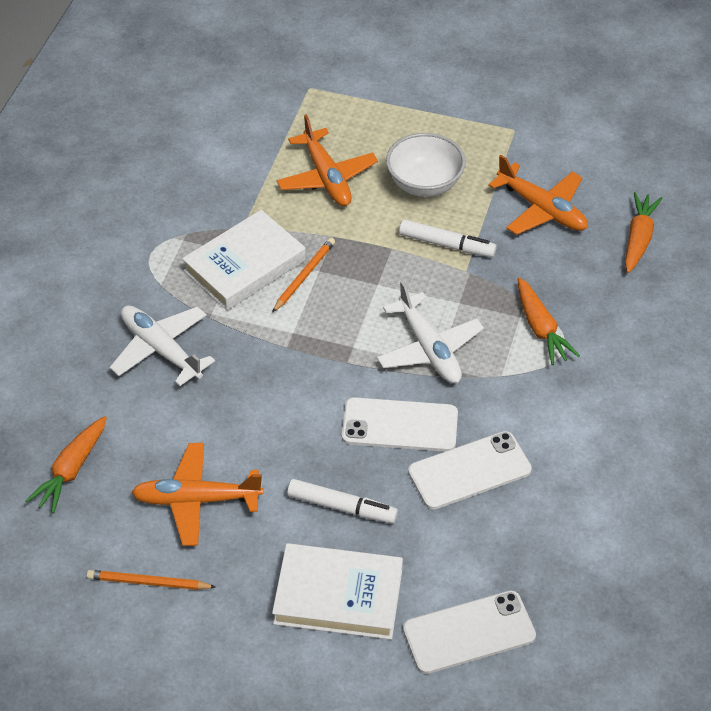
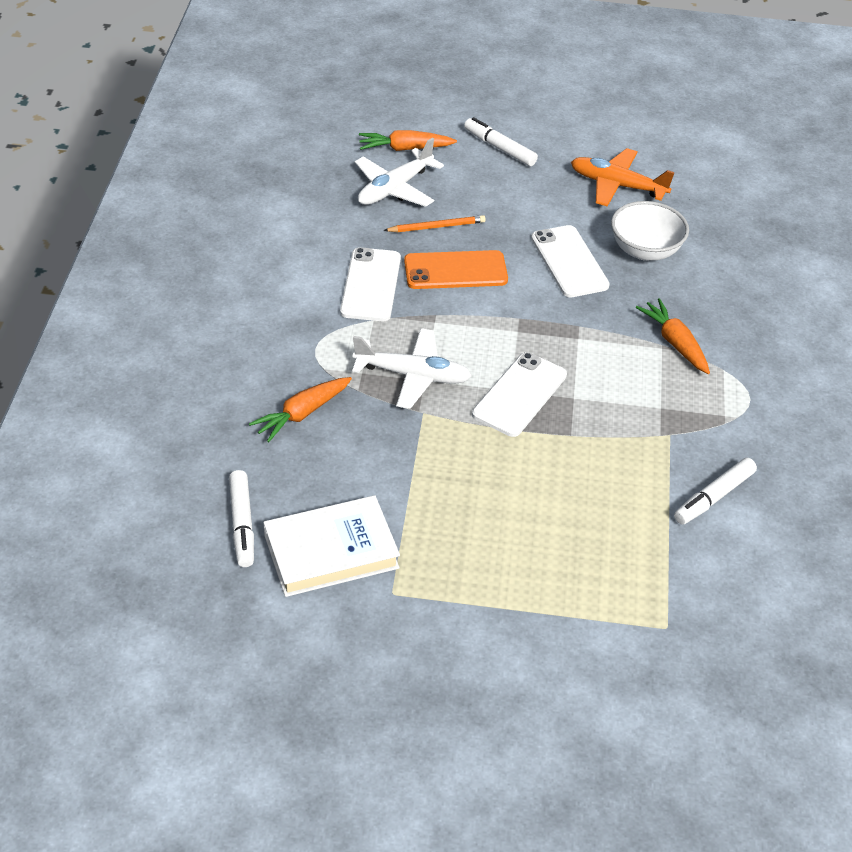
orange pencil: [87,570,215,590] [272,238,335,312] = 2 -> [383,215,486,232] = 1
orange phone: none = 0 -> [404,250,508,289] = 1
orange plane: [131,443,263,546] [277,114,378,206] [488,155,588,235] = 3 -> [571,148,675,207] = 1
white book: [182,210,306,310] [272,543,403,640] = 2 -> [263,495,400,597] = 1
white marker: [287,479,398,523] [399,219,497,257] = 2 -> [229,470,254,567] [464,117,538,166] [674,458,757,525] = 3

